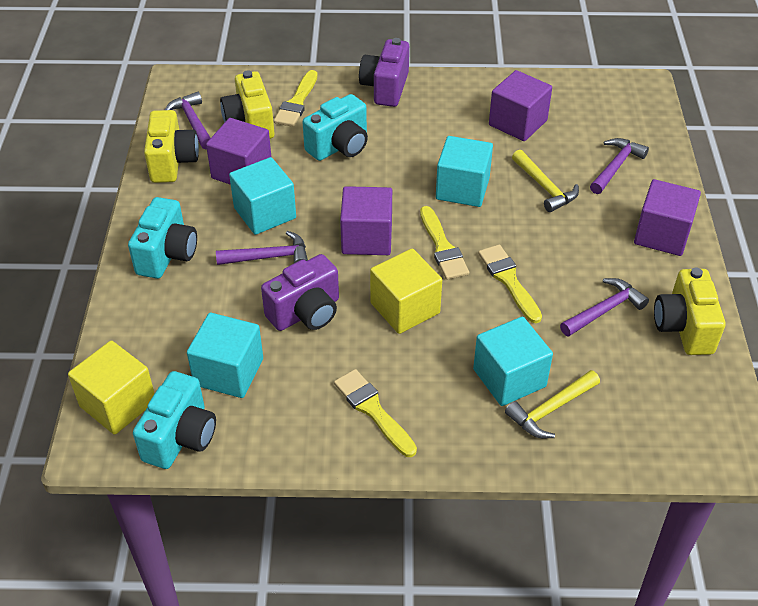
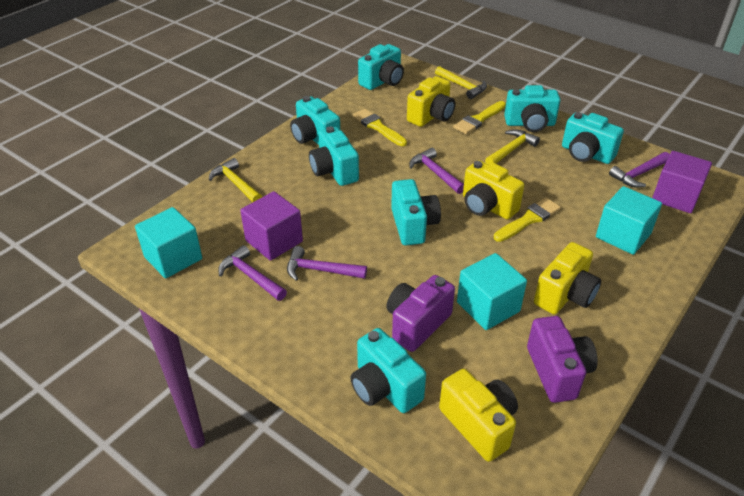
purple cube: [206,118,271,185] [340,186,392,255] [489,70,552,141] [634,179,701,256] = 4 -> [240,191,303,261] [652,151,712,213] = 2
turquoise camera: [128,197,197,279] [133,371,216,469] [303,94,368,161] = 3 -> [290,96,340,145] [309,126,359,186] [350,328,426,413] [358,44,404,90] [391,179,441,246] [504,85,561,132] [562,112,624,164] = 7
turquoise cube: [187,313,263,398] [229,157,296,235] [436,136,493,207] [473,317,553,406] = 4 -> [135,207,202,278] [457,253,527,330] [596,186,662,255] = 3
yellow brush: [274,70,318,127] [334,369,417,457] [420,206,469,280] [478,244,542,323] = 4 -> [352,109,407,146] [453,101,506,134] [494,198,561,242] = 3
yellow camera: [144,110,199,183] [220,70,275,139] [654,268,725,355] = 3 -> [407,76,455,127] [439,369,518,462] [463,160,525,220] [534,242,601,314] = 4
yellow cube: [68,340,155,435] [370,249,442,334] = 2 -> none = 0
yellow hammer: [505,370,600,438] [512,150,579,212] = 2 -> [209,158,262,202] [435,66,487,99] [485,129,540,164] = 3

